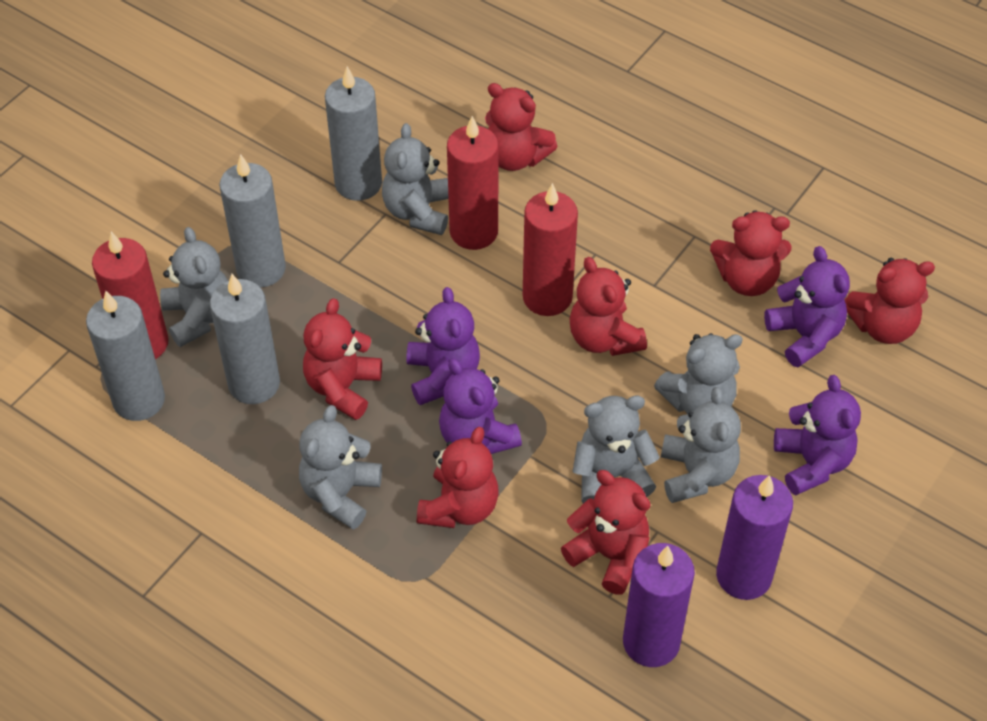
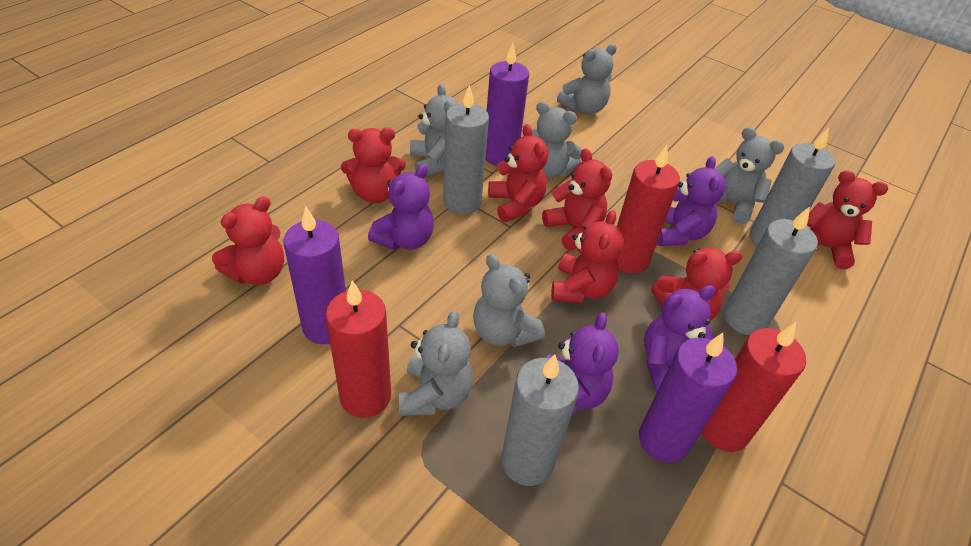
purple candle: [623,543,695,667] [716,475,793,600] = 2 -> [283,206,346,344] [485,43,529,166] [639,333,737,463] = 3

